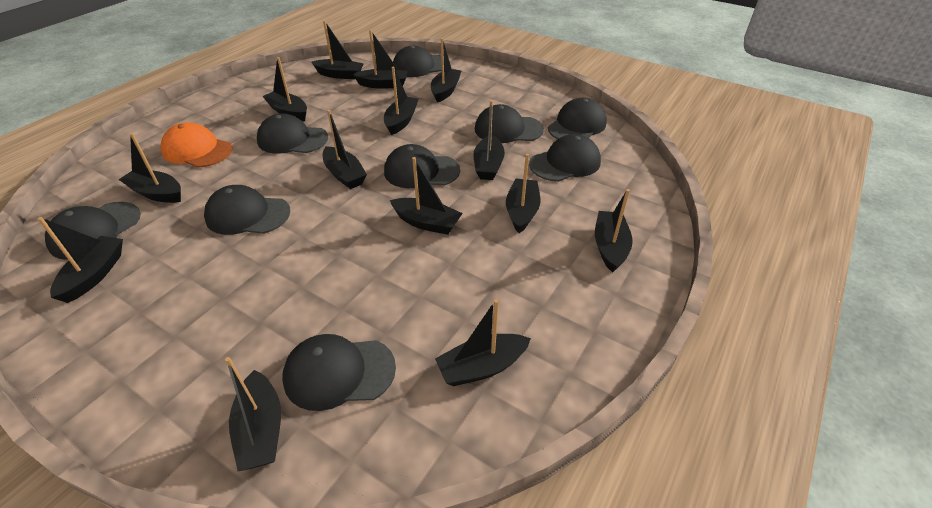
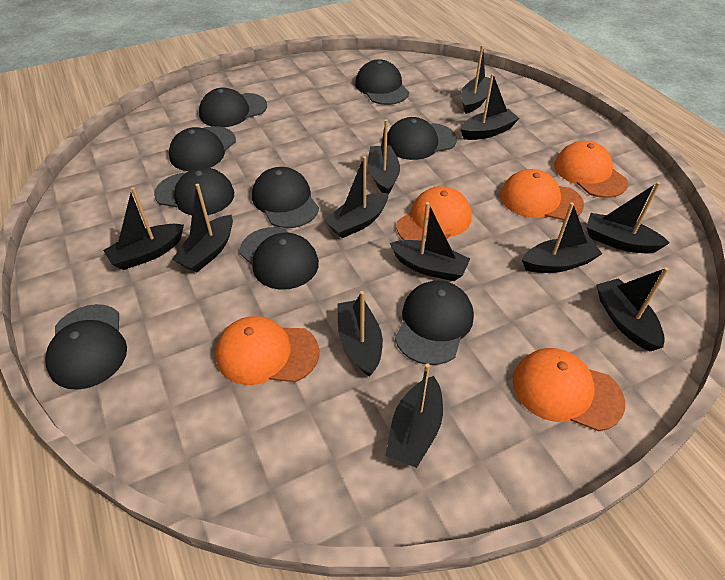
black boat: [38,217,123,303] [119,133,181,203] [225,357,281,471] [262,57,307,121] [312,20,364,79] [323,110,367,189] [353,30,408,89] [384,67,419,135] [390,157,463,235] [431,38,462,103] [435,299,531,386] [473,100,505,180] [506,154,540,233] [595,189,633,273] = 14 -> [103,187,184,270] [172,184,233,272] [324,156,388,238] [337,291,383,377] [368,119,400,194] [385,363,443,468] [390,202,470,281] [460,73,520,140] [461,45,490,114] [522,202,602,273] [586,182,669,253] [596,267,669,351] = 12
orange cap: [161,122,233,168] = 1 -> [216,316,319,385] [396,186,472,241] [500,169,584,221] [513,348,625,431] [554,141,628,198] = 5

